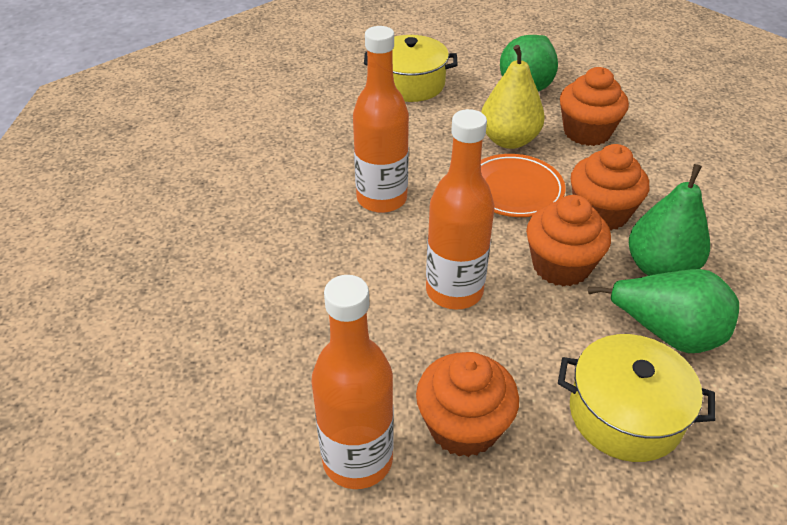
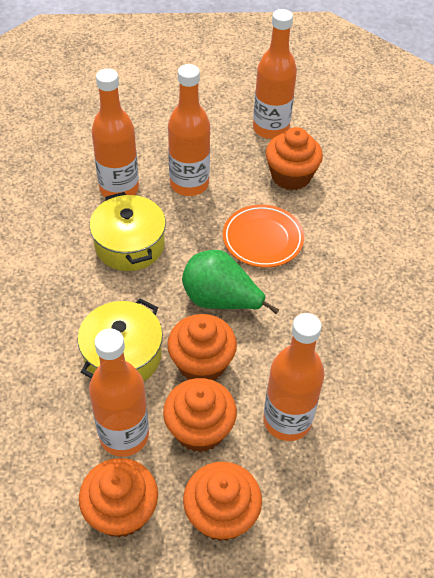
green pear: [500,35,558,92] [588,269,739,353] [629,164,710,276] = 3 -> [182,250,279,314] = 1
orange bottle: [311,275,394,489] [353,26,409,213] [426,109,495,310] = 3 -> [89,328,149,457] [92,68,139,197] [168,64,210,196] [253,9,297,139] [263,313,324,441] = 5
orange cupcake: [416,352,519,457] [526,195,611,287] [560,67,629,146] [571,144,649,231] = 4 -> [79,458,158,538] [163,378,237,452] [167,314,237,380] [183,462,262,541] [266,127,323,190] = 5
yellow pear: [481,45,545,149] = 1 -> none = 0

